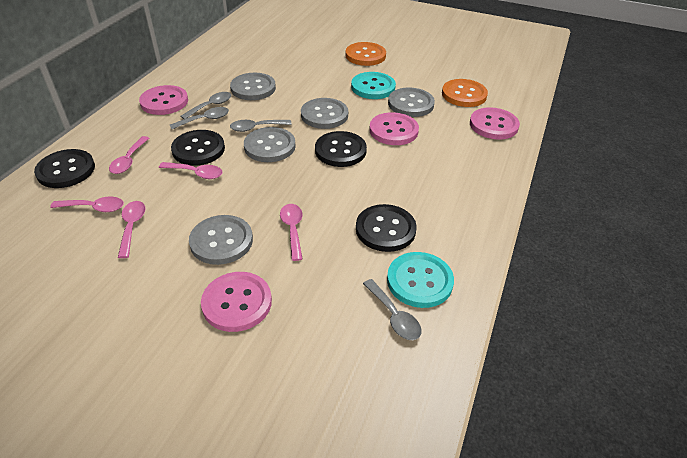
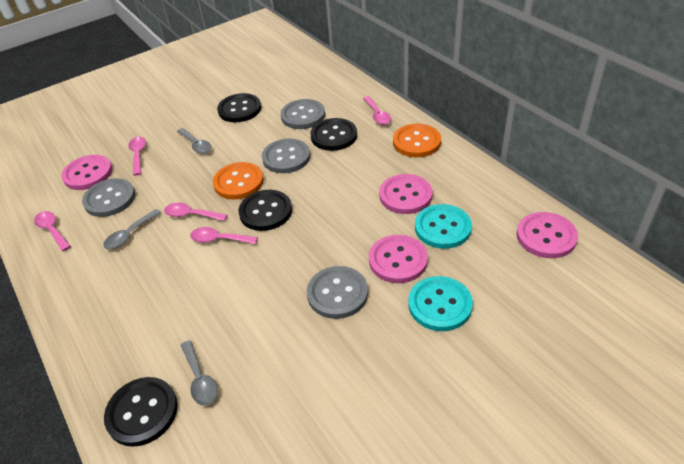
grey button: [189,215,253,265] [230,73,276,100] [244,127,296,162] [301,98,348,129] [388,87,435,117] = 5 -> [82,178,135,217] [262,138,310,173] [280,99,325,129] [307,266,368,319] = 4
grey spoon: [170,107,229,129] [180,92,232,119] [230,120,292,132] [363,279,421,340] = 4 -> [103,209,161,249] [177,128,212,154] [181,340,218,406] = 3

